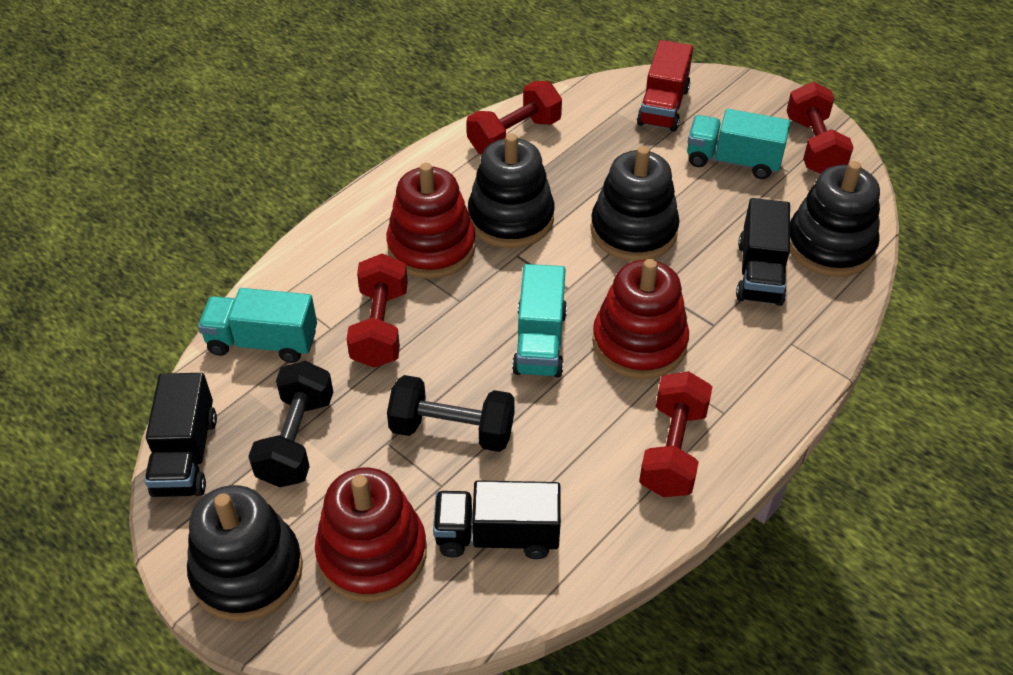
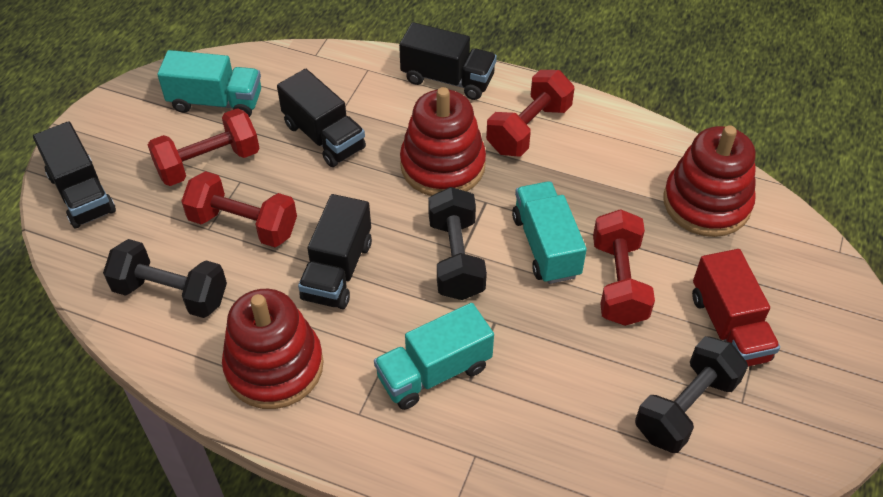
black dumbbell: [248,361,333,487] [387,375,515,452] = 2 -> [103,239,227,318] [428,187,487,300] [635,336,748,453] = 3
black stacking toy: [187,485,303,621] [468,134,555,248] [590,146,680,261] [790,161,880,277] = 4 -> none = 0
black truck: [144,373,217,497] [433,480,561,559] [736,198,790,306] = 3 -> [33,121,116,228] [277,69,366,167] [298,194,372,309] [399,22,497,100] = 4

